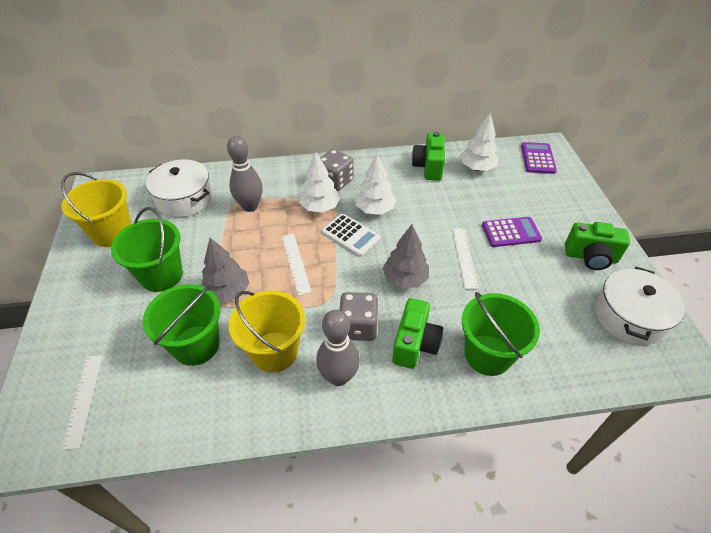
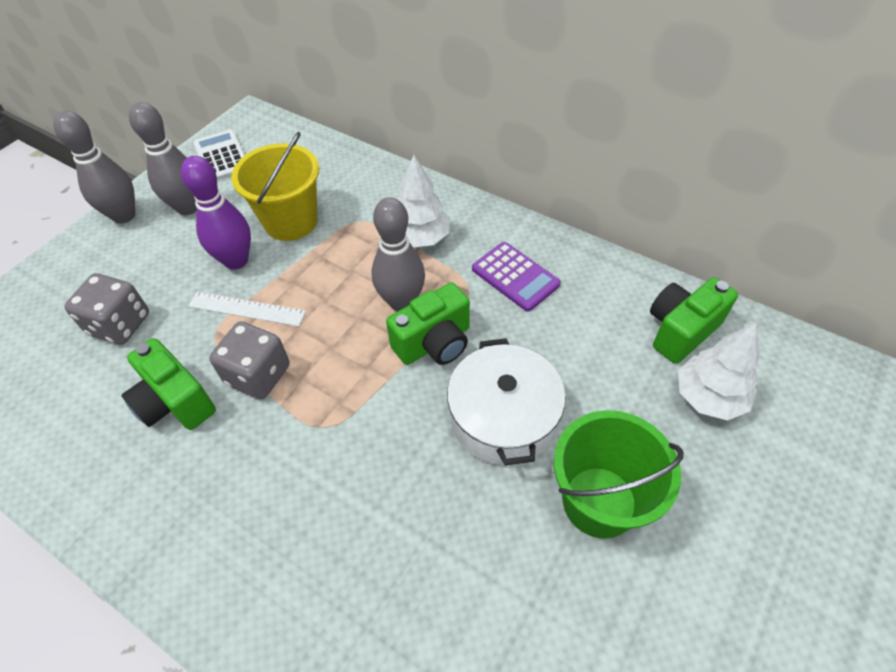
green bucket: [111,207,183,292] [143,284,220,366] [462,292,540,376] = 3 -> [554,410,684,539] = 1
grey bowling pin: [227,136,263,212] [316,310,360,386] = 2 -> [53,111,135,224] [129,102,197,215] [371,198,425,311] = 3
grey tree: [201,237,249,303] [382,224,429,288] = 2 -> none = 0
purple bowling pin: none = 0 -> [181,156,251,270] = 1
purple calculator: [482,217,542,247] [521,142,557,174] = 2 -> [472,242,561,312] = 1
white pot: [146,159,212,217] [595,267,685,345] = 2 -> [447,338,566,465] = 1
white ruler: [61,355,103,450] [281,234,312,296] [452,228,479,289] = 3 -> [188,292,306,327] = 1
white tree: [299,152,340,213] [355,154,396,215] [460,112,499,171] = 3 -> [397,155,450,247] [678,322,759,421] = 2
yellow bucket: [61,172,131,247] [229,290,305,373] = 2 -> [231,132,319,241] = 1

